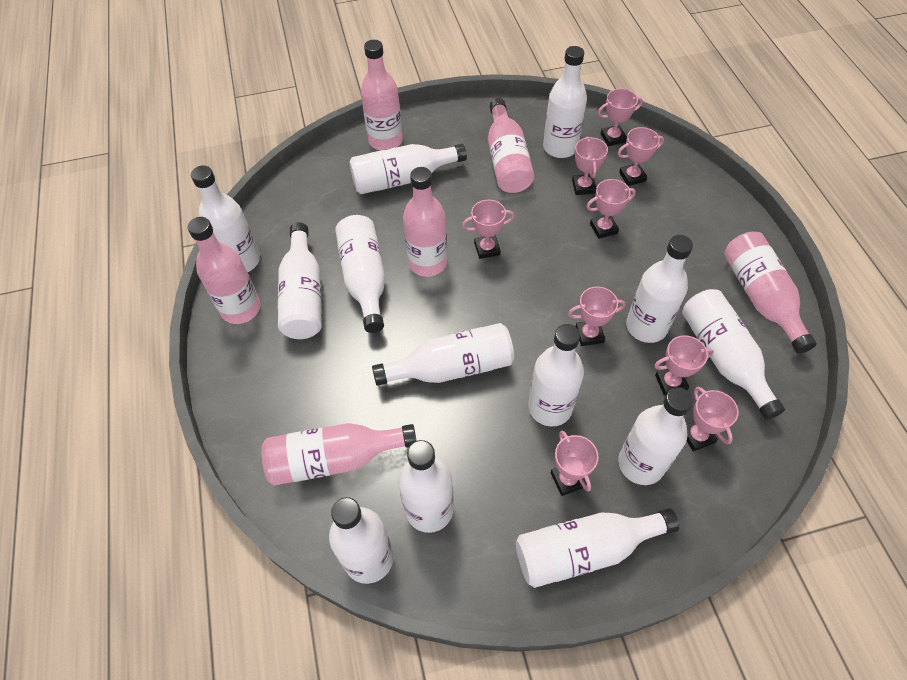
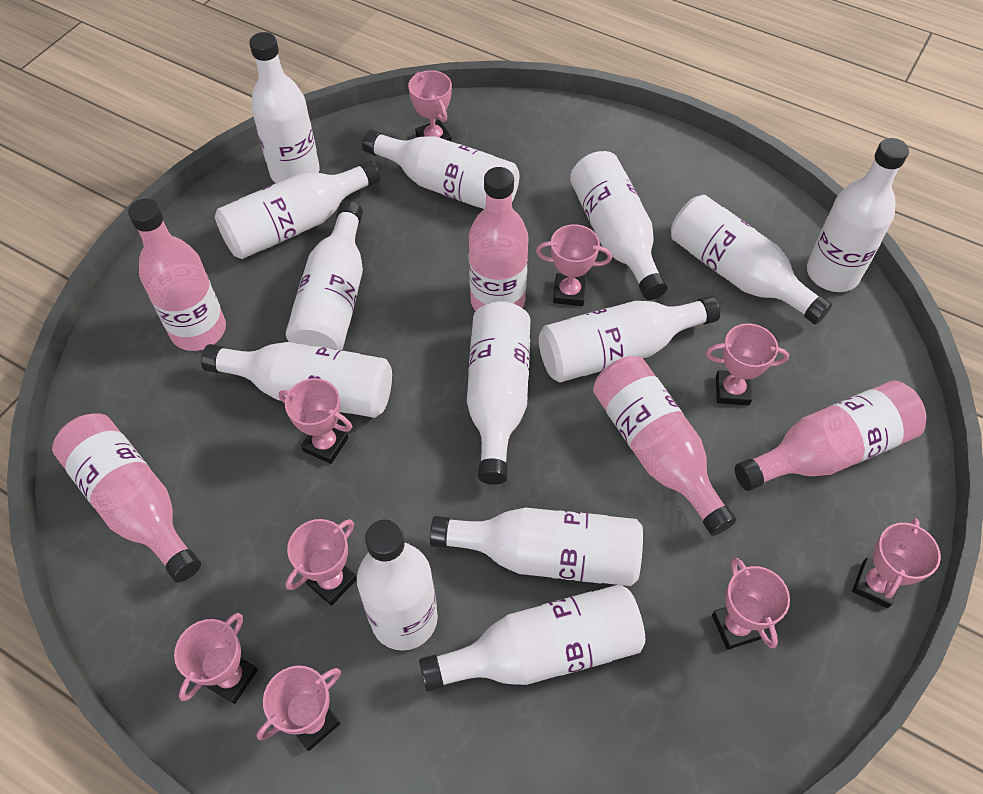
pink bottle: [188,217,260,324] [261,423,417,486] [361,40,403,151] [403,167,447,277] [488,98,534,193] [724,232,817,354] = 6 -> [52,413,201,583] [128,199,226,351] [469,167,528,311] [593,356,737,536] [735,380,926,491] = 5

